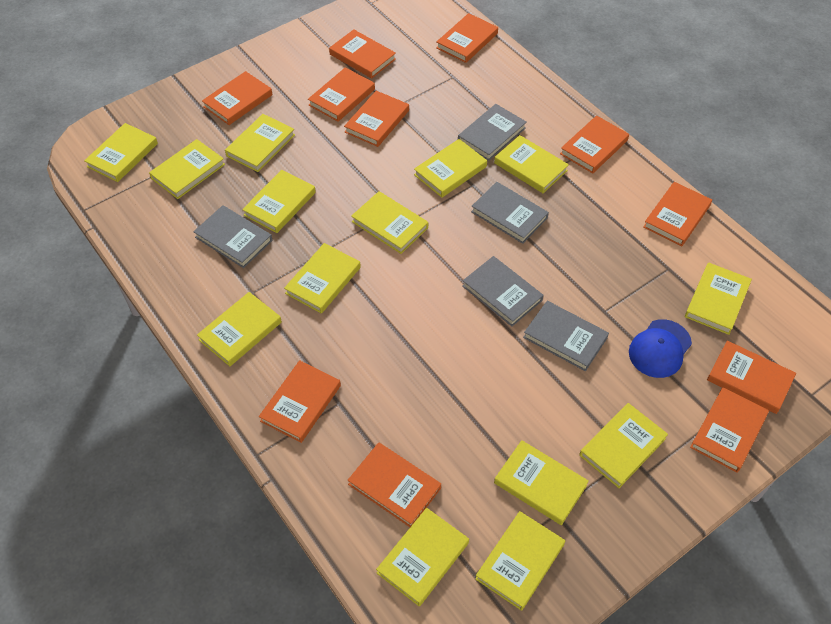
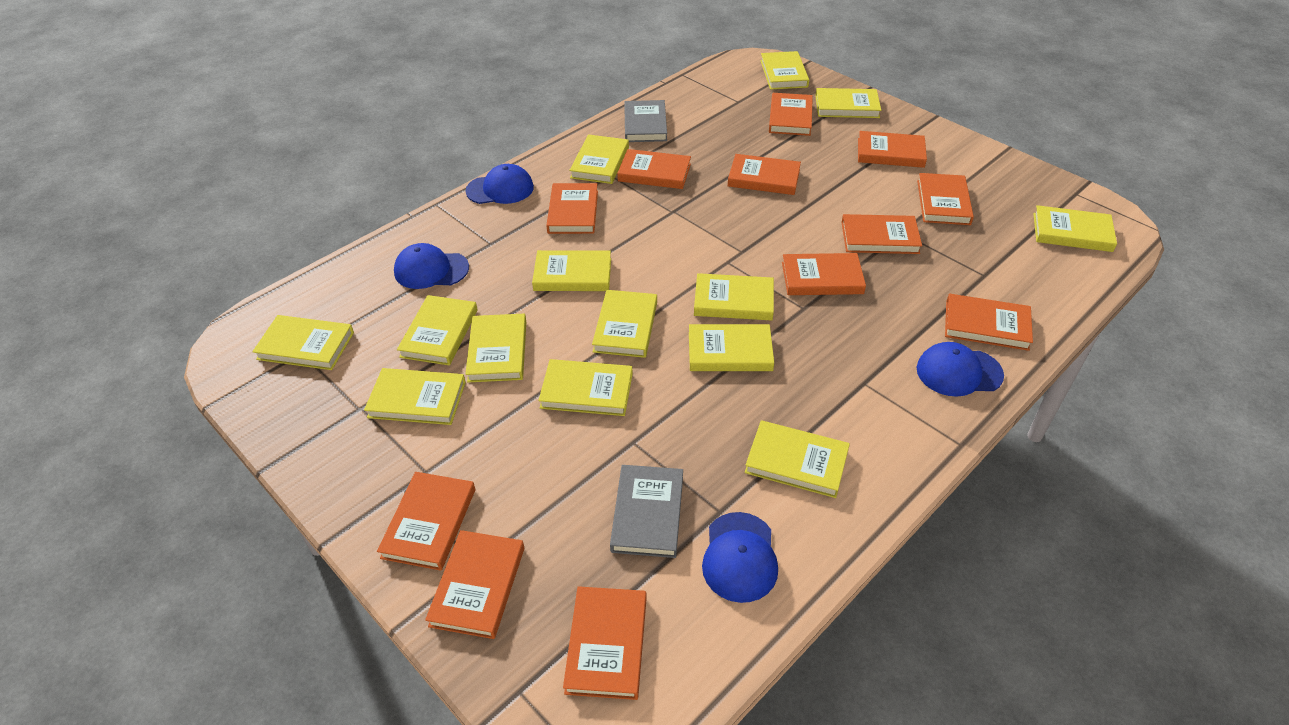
blue cap: [629,319,692,378] = 1 -> [394,243,469,289] [465,164,534,204] [702,512,778,603] [917,342,1004,397] = 4
grey book: [193,205,273,268] [458,104,527,161] [462,256,544,327] [471,182,549,244] [523,301,609,371] = 5 -> [610,465,683,558] [624,100,667,142] = 2
orange book: [202,71,272,125] [259,360,341,443] [308,67,375,122] [329,29,396,78] [344,91,409,147] [348,442,441,527] [436,13,498,63] [560,115,629,174] [643,182,712,246] [690,387,769,473] [707,341,796,414] = 11 -> [377,472,475,571] [425,530,524,639] [546,183,598,234] [563,586,647,700] [617,149,691,189] [728,154,801,195] [769,93,813,136] [782,253,866,295] [841,214,922,254] [858,131,927,168] [917,173,974,225] [945,294,1033,351] = 12

